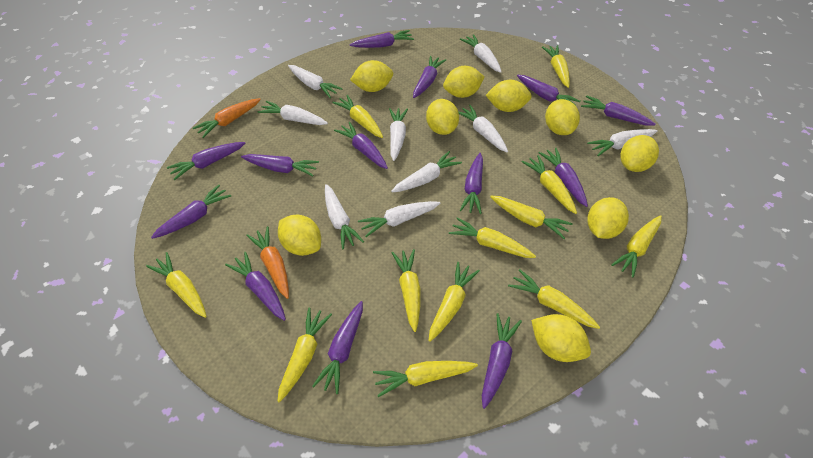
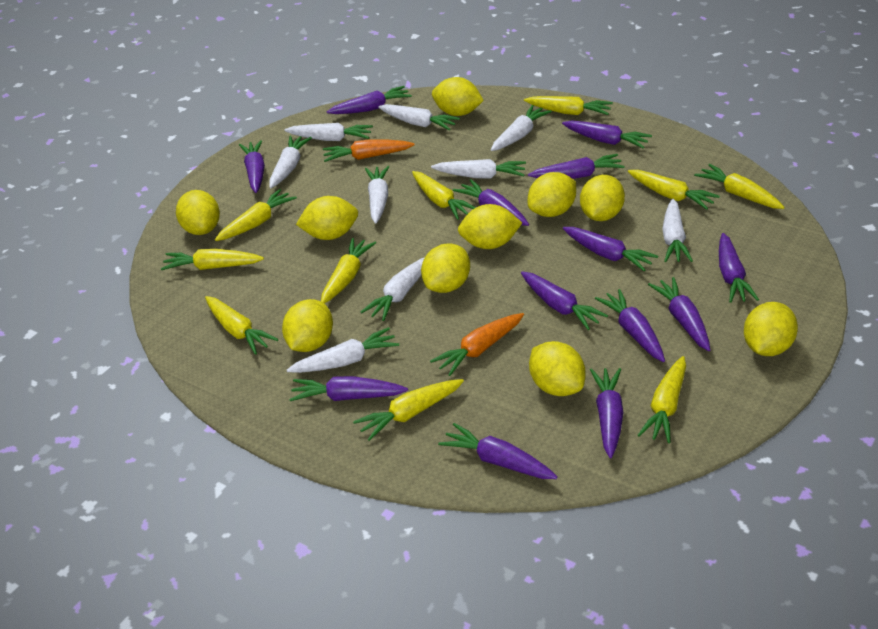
yellow carrot: [146,252,207,318] [277,307,332,402] [333,95,383,138] [373,361,478,397] [392,249,421,332] [429,262,480,342] [449,217,536,258] [490,196,573,239] [508,269,600,329] [522,155,577,214] [542,45,570,88] [611,215,662,278] = 12 -> [161,249,264,270] [205,296,279,355] [215,189,297,241] [321,238,376,303] [353,379,464,441] [412,171,476,220] [524,96,613,115] [628,170,720,210] [638,356,686,443] [694,164,785,209] = 10
yellow lemon: [278,215,321,256] [350,60,393,92] [426,99,459,135] [443,66,484,98] [486,80,532,112] [531,314,591,362] [545,99,580,135] [588,197,629,239] [620,135,659,172] = 9 -> [176,190,220,235] [282,299,333,352] [296,196,358,240] [421,243,470,293] [432,77,484,116] [458,204,522,249] [528,172,576,217] [529,341,586,396] [580,175,625,221] [744,302,798,356] = 10

